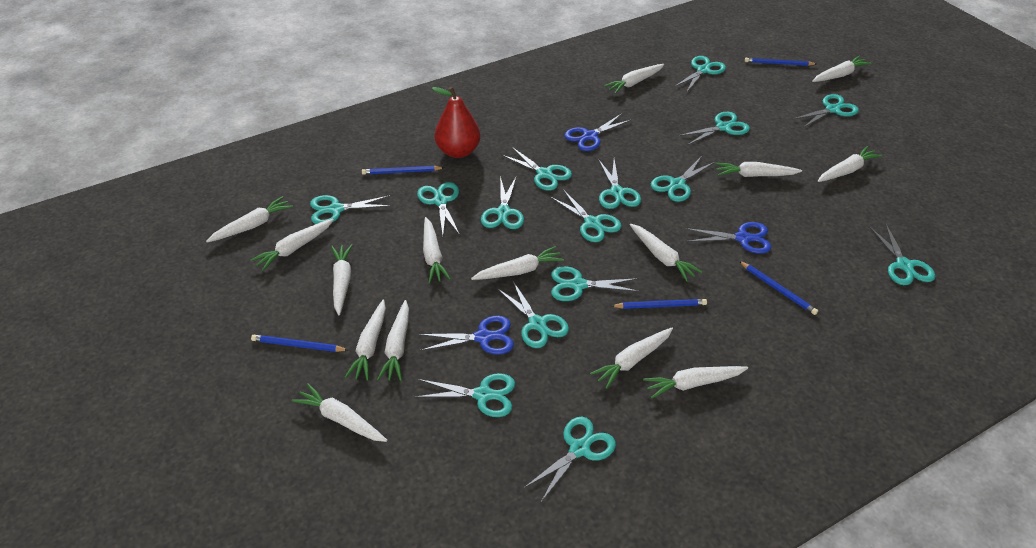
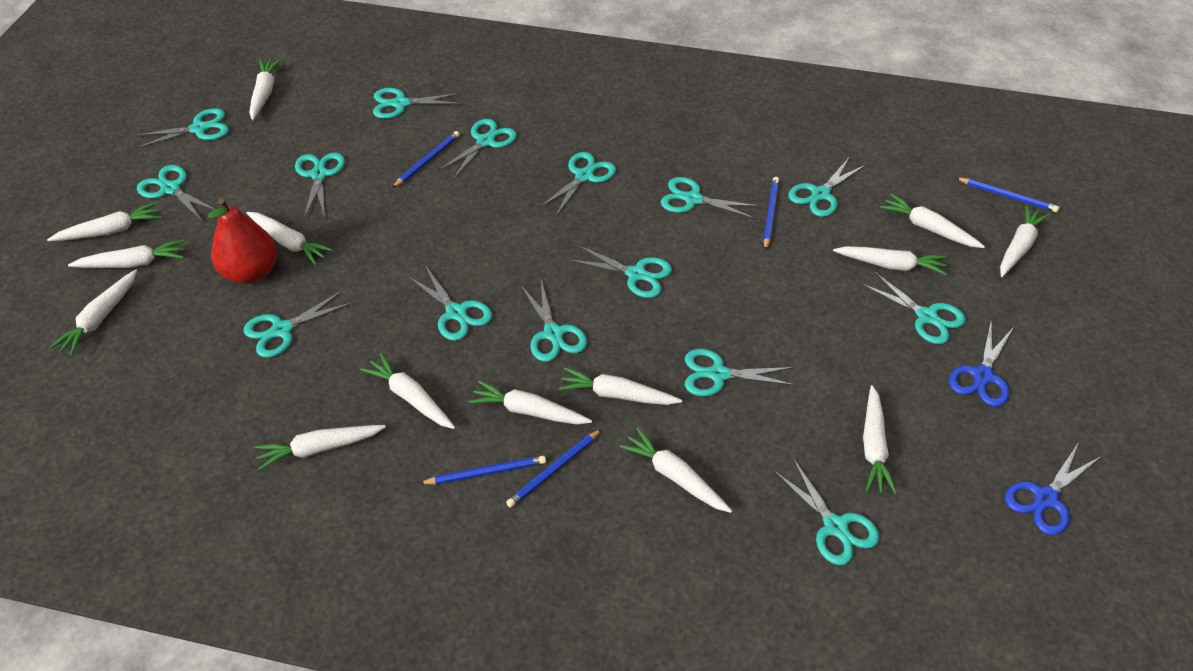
blue scissors: [419,316,514,355] [564,113,631,151] [685,222,771,254] = 3 -> [949,322,1013,407] [1005,442,1100,535] = 2
white carrot: [206,196,293,242] [251,219,334,271] [291,384,388,442] [331,244,353,316] [344,300,386,381] [377,300,409,381] [423,217,451,283] [471,246,564,280] [590,328,673,389] [604,64,664,94] [630,224,702,282] [643,366,748,399] [715,162,802,177] [812,56,872,82] [818,146,882,182] = 15 -> [47,202,162,242] [49,269,137,356] [68,239,184,268] [246,212,333,265] [249,59,281,121] [255,425,386,471] [360,353,455,429] [469,381,592,425] [558,368,682,405] [619,428,732,513] [833,246,947,275] [863,385,897,494] [880,194,985,248] [1000,205,1050,277] = 14

